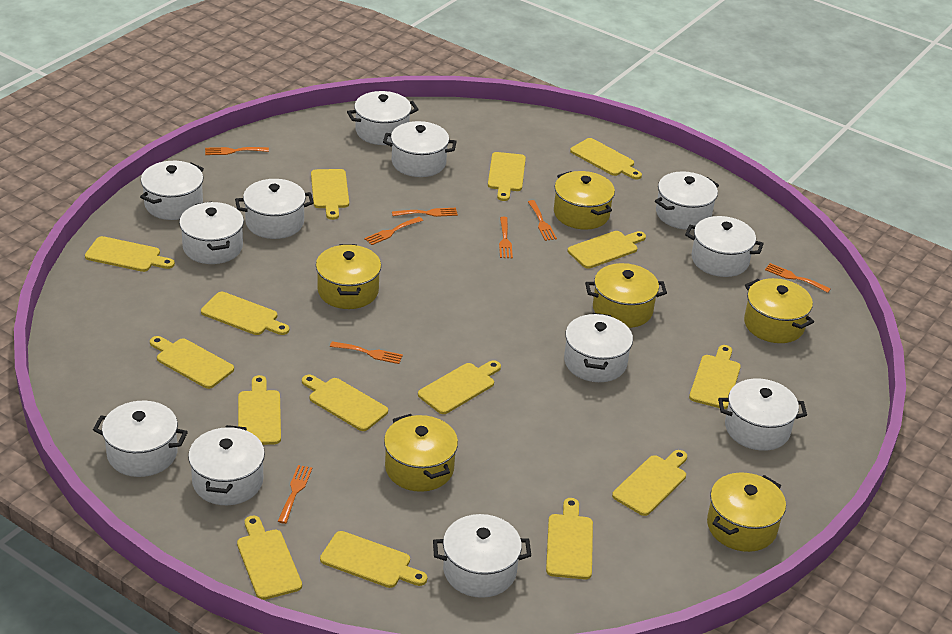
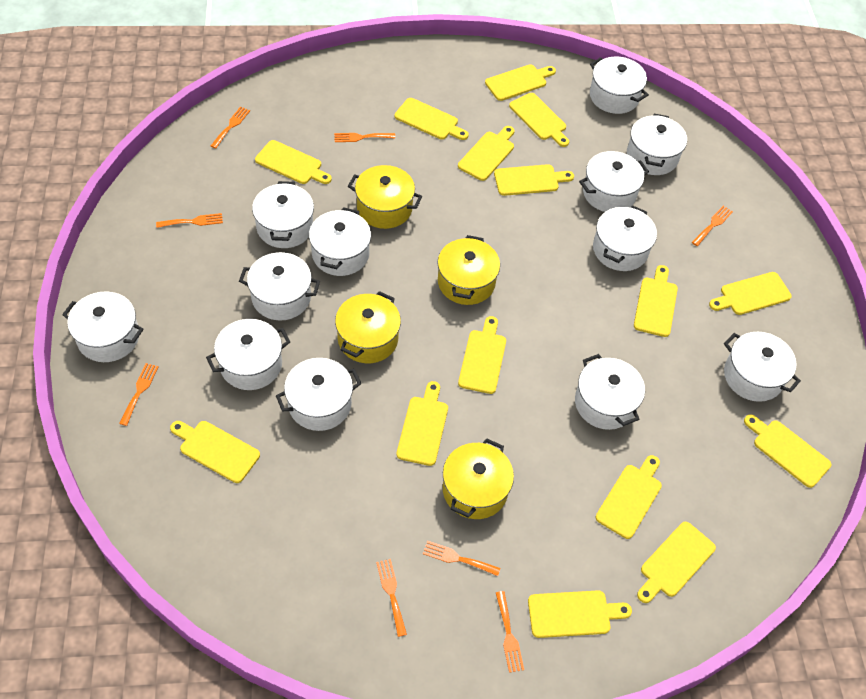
yellow pot: [316,244,381,309] [384,414,458,492] [554,171,615,230] [585,263,667,328] [707,472,786,552] [744,278,814,343] = 6 -> [335,291,401,363] [348,165,423,229] [437,235,500,305] [443,438,514,519] = 4

